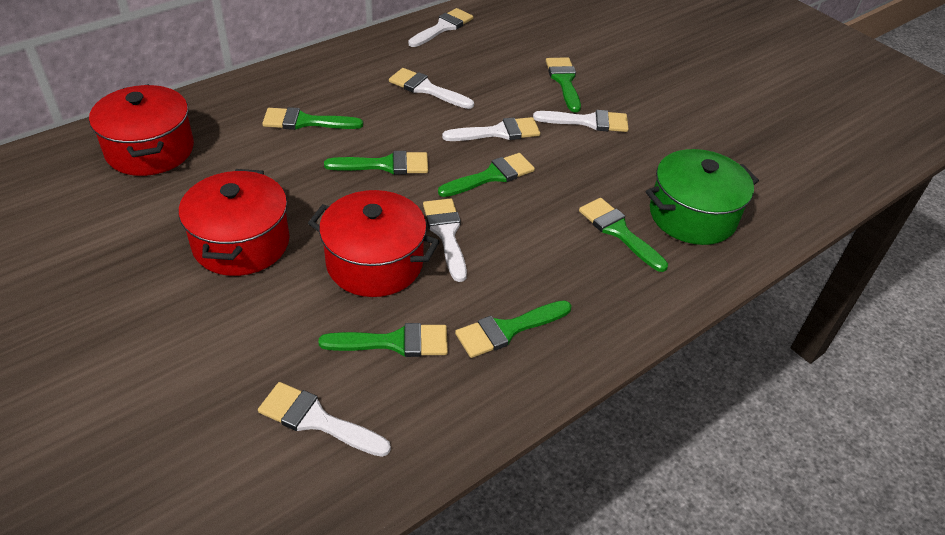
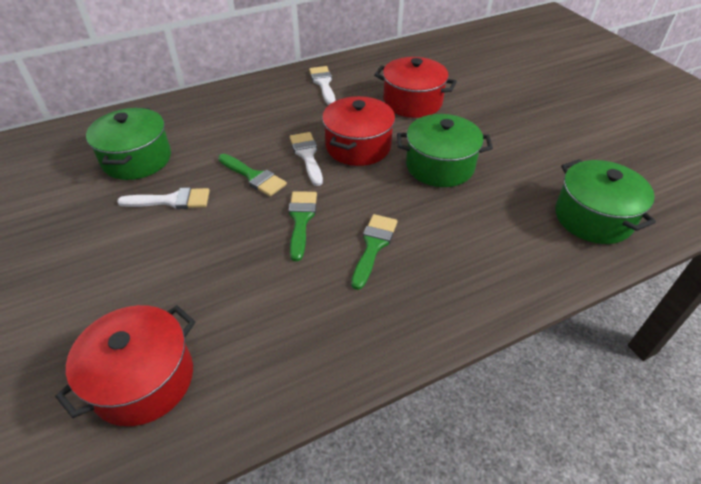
green brush: [262,107,363,130] [318,323,448,357] [324,151,428,175] [438,153,535,197] [455,300,572,358] [546,57,581,112] [579,198,668,272] = 7 -> [218,154,287,197] [288,191,317,261] [351,214,397,290] = 3
green pot: [646,149,759,245] = 1 -> [86,108,171,180] [397,114,493,187] [555,159,656,244] = 3
white brush: [258,382,391,457] [389,68,474,109] [408,8,473,47] [423,198,467,282] [442,117,540,141] [533,110,629,132] = 6 -> [117,188,210,209] [290,132,323,186] [309,66,335,105] = 3

